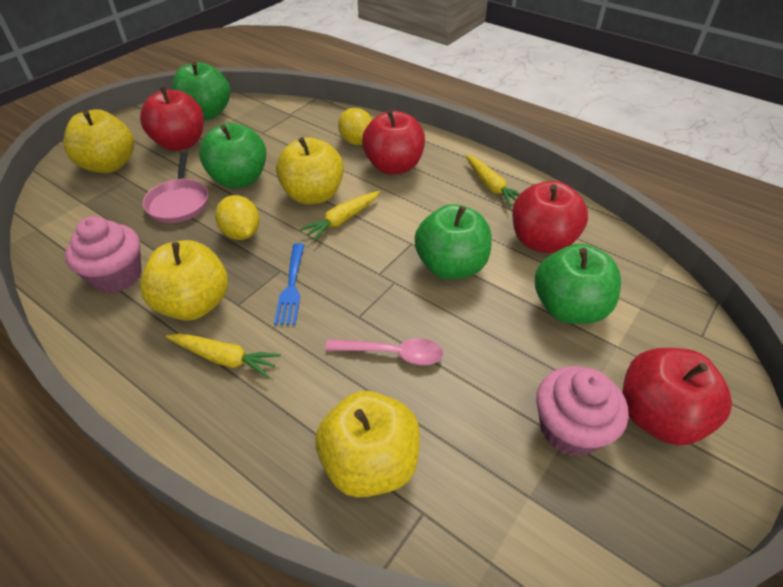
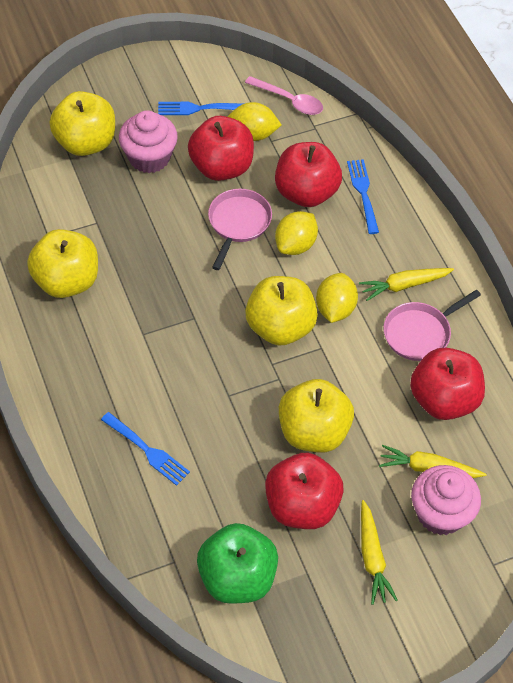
blue fork: [274,243,304,325] = 1 -> [101,412,190,486] [158,102,242,115] [347,159,379,234] = 3
green apple: [172,61,230,120] [199,123,266,188] [415,204,492,279] [535,244,621,324] = 4 -> [197,523,278,604] = 1
pink pan: [143,152,208,223] = 1 -> [208,189,272,270] [383,290,481,361] = 2
yellow lemon: [215,195,260,240] [338,108,373,145] = 2 -> [228,102,282,141] [275,211,318,255] [316,273,358,323] = 3

